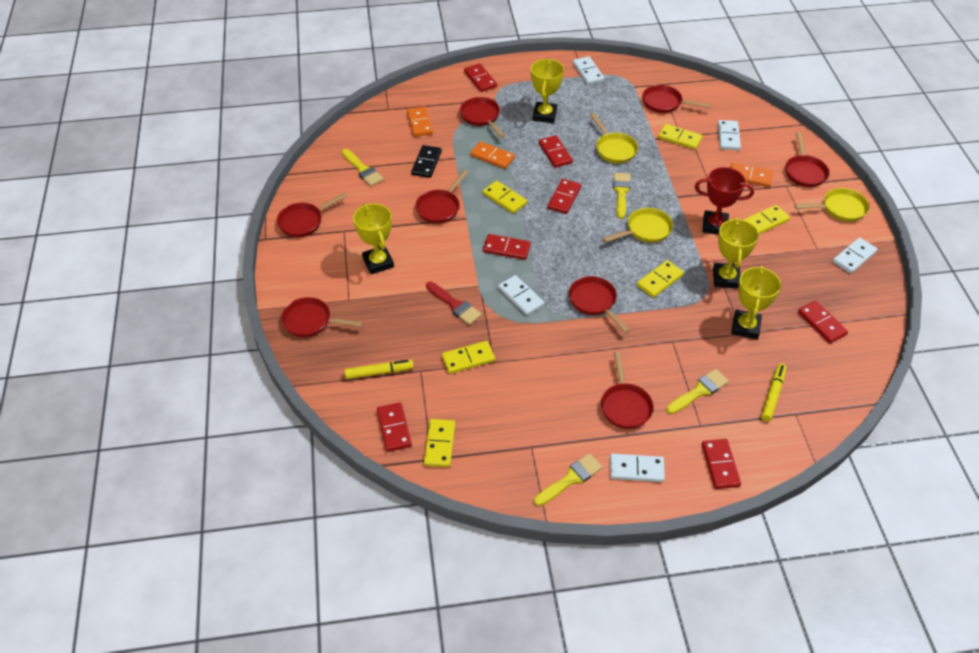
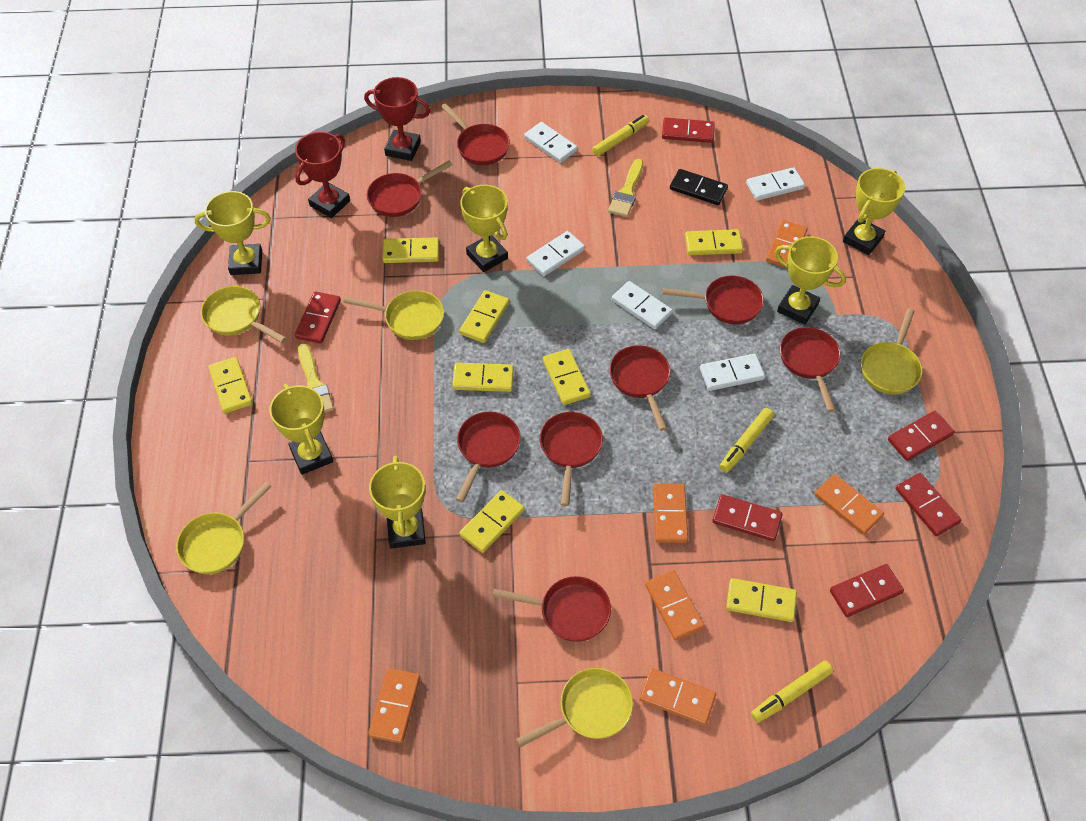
orange domino: [407,106,433,137] [470,141,515,169] [731,163,773,187] = 3 -> [368,668,420,743] [639,668,716,725] [645,570,704,641] [653,483,688,543] [766,220,807,268] [815,474,884,535] = 6
red brush: [426,282,482,325] = 1 -> none = 0
red domino: [377,402,412,452] [464,63,497,92] [483,234,531,260] [539,135,573,168] [547,179,581,214] [702,439,741,489] [798,301,848,343] = 7 -> [295,291,341,344] [662,117,715,143] [712,494,782,541] [830,564,904,617] [888,411,955,461] [896,473,961,536] = 6
red trophy: [695,167,754,234] = 1 -> [295,132,350,218] [364,77,430,161] = 2
yellow brush: [342,149,384,186] [534,453,602,506] [613,173,631,219] [666,369,729,414] = 4 -> [298,343,334,413] [608,159,643,217] = 2
yellow domino: [424,419,455,467] [442,341,495,374] [483,181,527,214] [637,260,684,298] [658,124,703,150] [743,205,790,234] = 6 -> [208,357,253,414] [383,237,439,263] [452,363,514,392] [459,290,509,343] [459,490,525,553] [543,349,591,405] [685,229,743,255] [726,578,797,622] = 8
yellow marker: [345,360,414,379] [761,364,786,421] = 2 -> [592,115,649,156] [719,408,774,472] [751,661,833,723] = 3
yellow pan: [590,113,638,163] [603,208,673,243] [794,188,869,222] = 3 -> [176,482,272,574] [201,286,286,343] [343,290,444,340] [516,668,633,748] [861,309,922,394] = 5
yellow trophy: [353,203,394,274] [531,59,564,123] [713,218,759,288] [731,266,781,339] = 4 -> [194,191,271,275] [270,384,333,475] [369,456,426,549] [460,185,508,272] [775,236,846,325] [843,168,905,255] = 6

